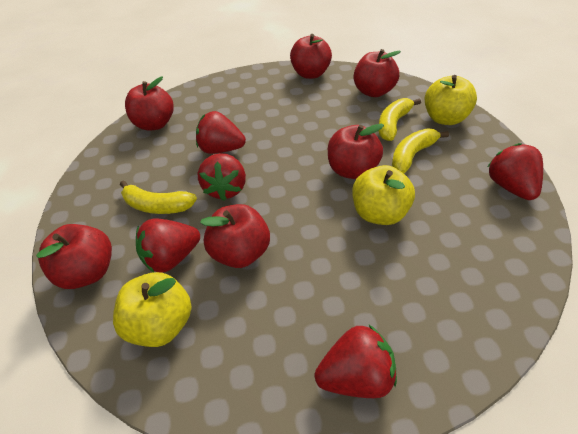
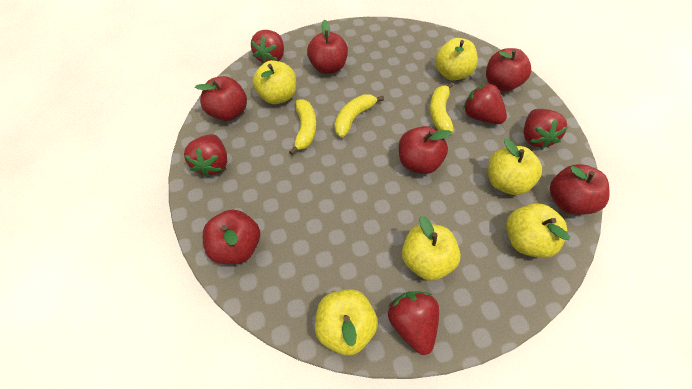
yellow apple: [113,272,191,347] [352,165,415,225] [425,75,477,125] = 3 -> [253,60,296,104] [315,289,378,355] [402,216,461,281] [435,38,478,80] [488,139,542,195] [506,203,570,258] = 6

